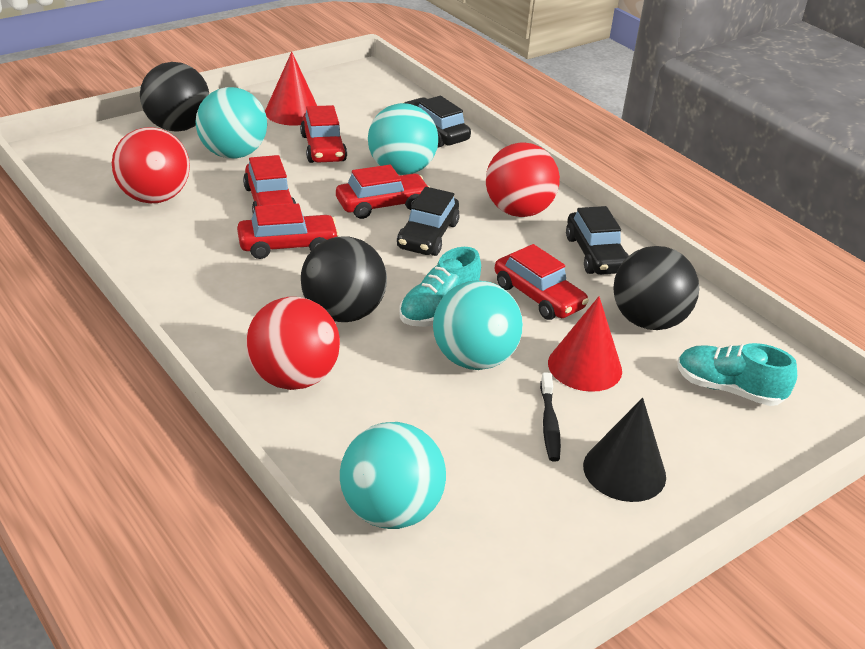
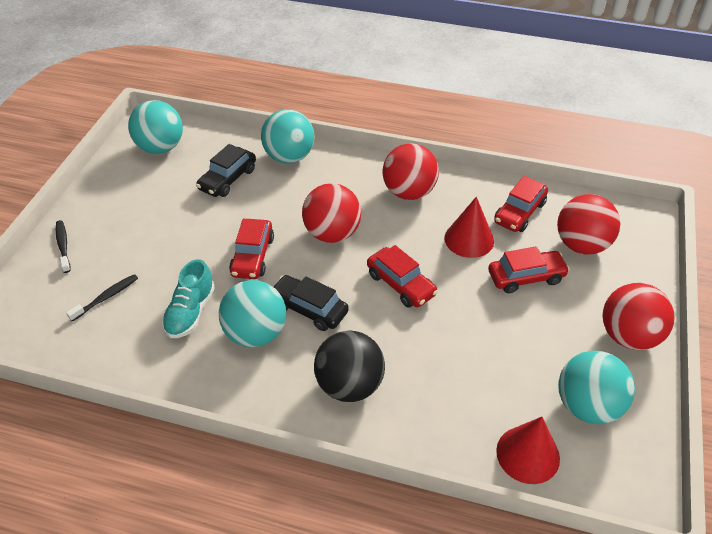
black ball: [140,62,209,132] [301,236,387,322] [613,246,699,330] = 3 -> [314,330,385,402] = 1
black car: [397,187,460,256] [403,96,471,148] [566,206,629,275] = 3 -> [196,144,256,197] [274,275,349,331] = 2
black cone: [583,398,666,502] = 1 -> none = 0
black toothbrush: [540,372,561,462] = 1 -> [56,220,70,273] [66,274,138,322] = 2
red ball: [112,127,190,203] [246,297,340,390] [486,142,560,217] = 3 -> [302,183,361,243] [382,143,439,200] [557,194,620,255] [602,283,675,350] = 4
red car: [237,204,339,259] [243,155,296,213] [300,105,347,163] [336,165,431,219] [494,244,589,320] = 5 -> [229,219,274,279] [367,245,438,308] [488,246,570,293] [494,176,548,232] = 4
turquoise shoe: [399,247,481,327] [677,343,797,406] = 2 -> [162,259,215,338] = 1

